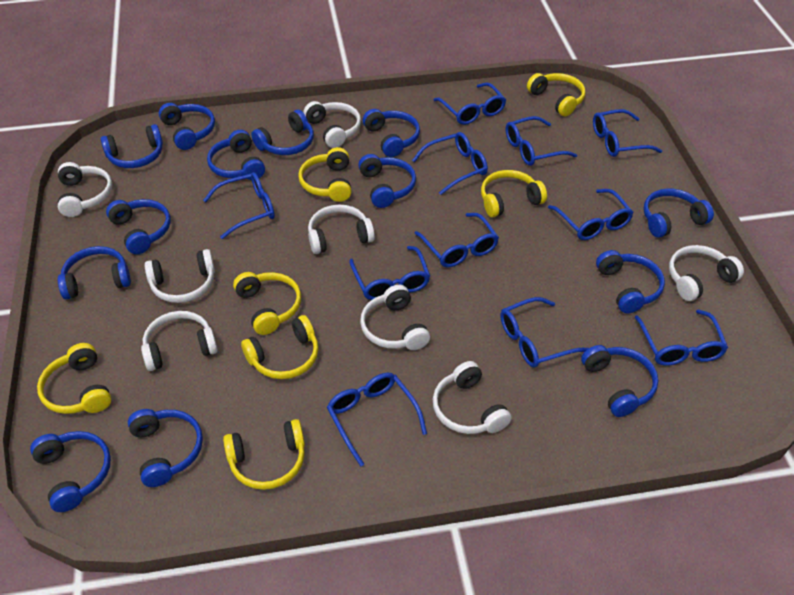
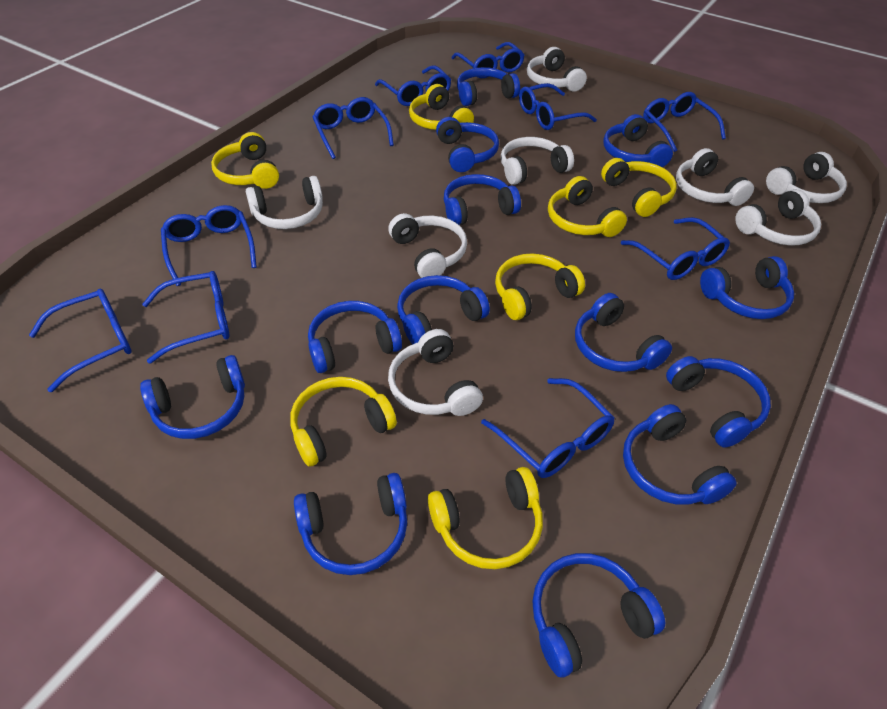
blue glasses: [203,172,275,239] [327,373,427,467] [349,246,430,300] [412,132,488,195] [414,213,499,267] [434,82,506,125] [500,297,589,368] [506,116,577,166] [548,189,634,240] [593,109,662,157] [634,310,728,366] = 11 -> [29,289,132,392] [142,271,230,364] [161,205,257,286] [312,97,394,159] [375,66,451,106] [452,42,524,78] [481,378,615,478] [519,83,597,130] [621,217,730,280] [643,92,726,152] = 10

